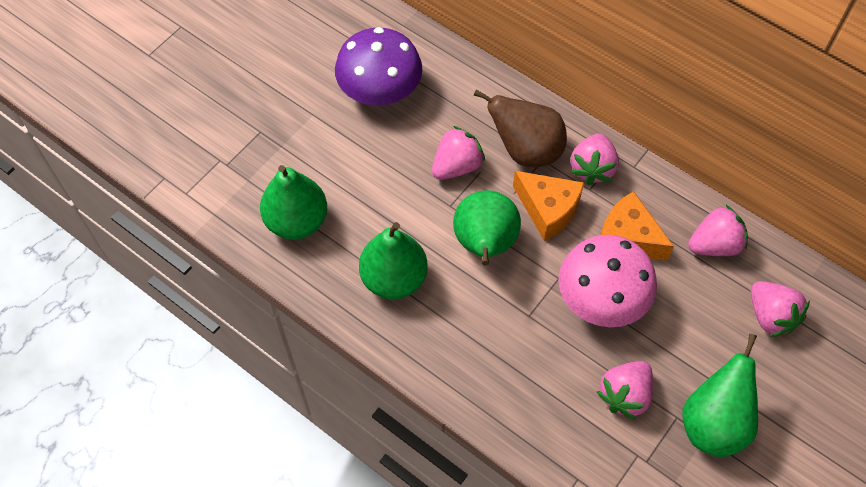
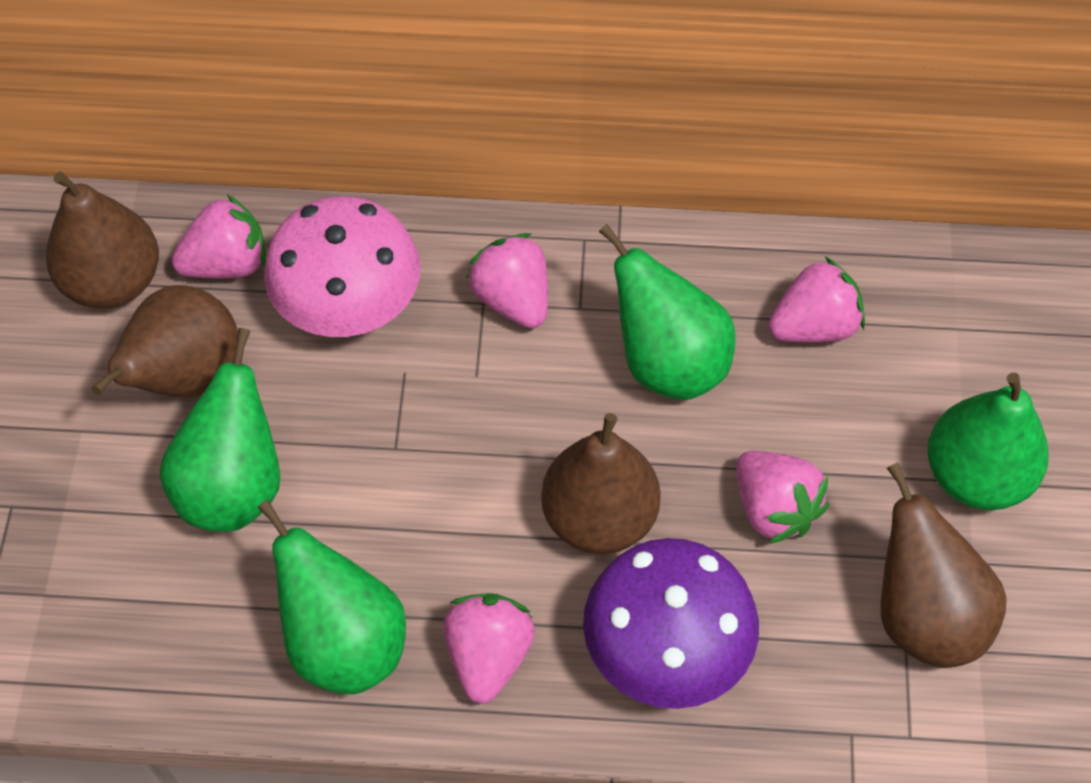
brown pear: [474,90,567,167] = 1 -> [46,172,159,309] [91,285,238,397] [541,413,661,554] [881,462,1006,668] = 4
orange cheese: [513,171,584,241] [601,191,674,261] = 2 -> none = 0

